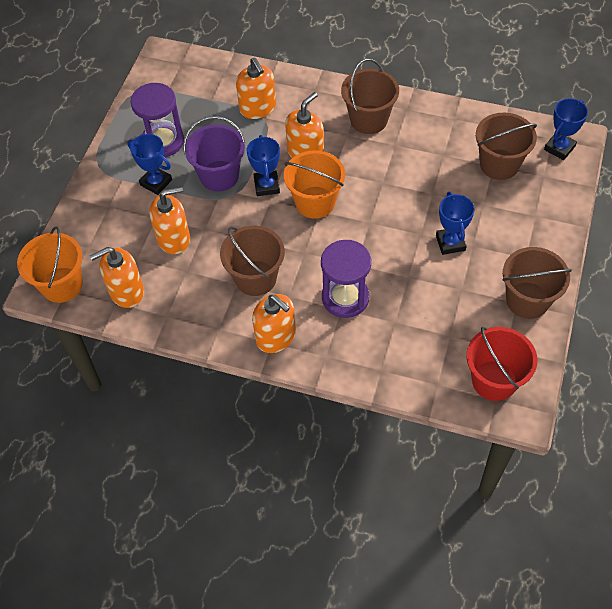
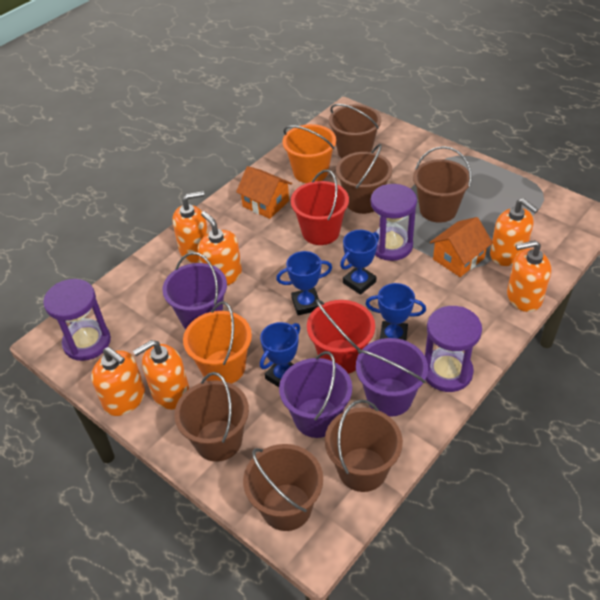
brown bucket: [220,226,285,296] [341,59,399,134] [476,113,537,180] [502,247,572,319] = 4 -> [174,372,249,462] [243,444,323,531] [325,399,403,492] [329,104,381,158] [336,144,392,214] [413,146,472,223] = 6
orange house: none = 0 -> [236,166,292,219] [430,217,493,277] = 2
orange soap dispenser: [90,247,144,308] [149,187,190,254] [236,58,276,119] [252,294,296,353] [285,92,324,158] = 5 -> [91,347,145,416] [133,340,190,409] [172,191,208,263] [198,211,242,286] [490,198,538,266] [507,240,551,312] = 6
purple bucket: [183,116,245,192] = 1 -> [162,252,227,329] [279,351,352,438] [356,338,428,417] = 3
purple hourglass: [130,83,184,157] [321,240,371,318] = 2 -> [43,279,111,361] [371,184,417,261] [425,306,482,392] = 3
red bucket: [467,327,537,401] = 1 -> [291,169,349,245] [307,299,375,374] = 2

